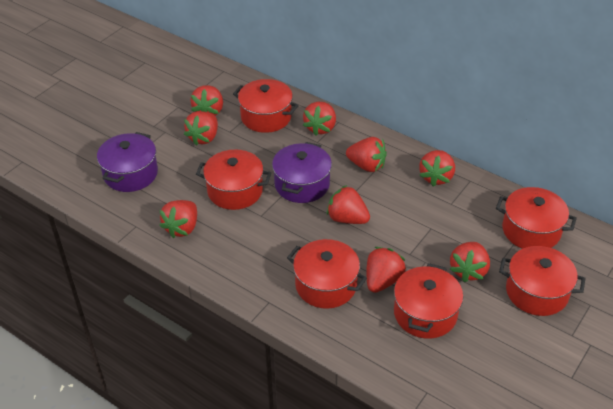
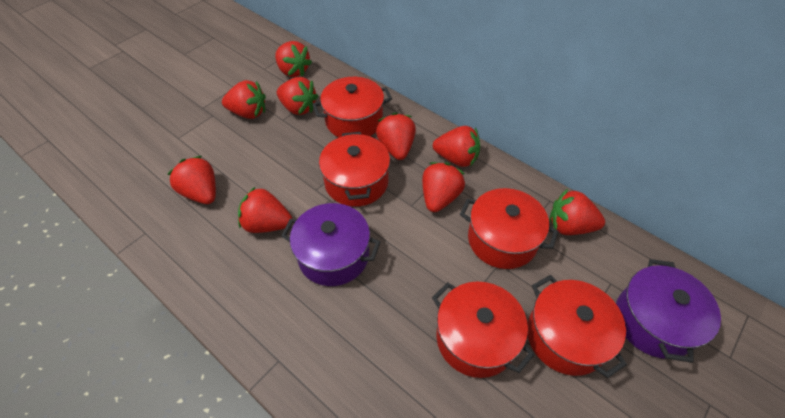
red pot: [196,150,271,210] [233,79,299,133] [287,239,367,309] [394,263,463,339] [496,187,577,249] [499,246,586,316] = 6 -> [312,77,392,137] [319,132,390,207] [432,282,534,378] [460,188,558,269] [527,275,627,378] = 5

